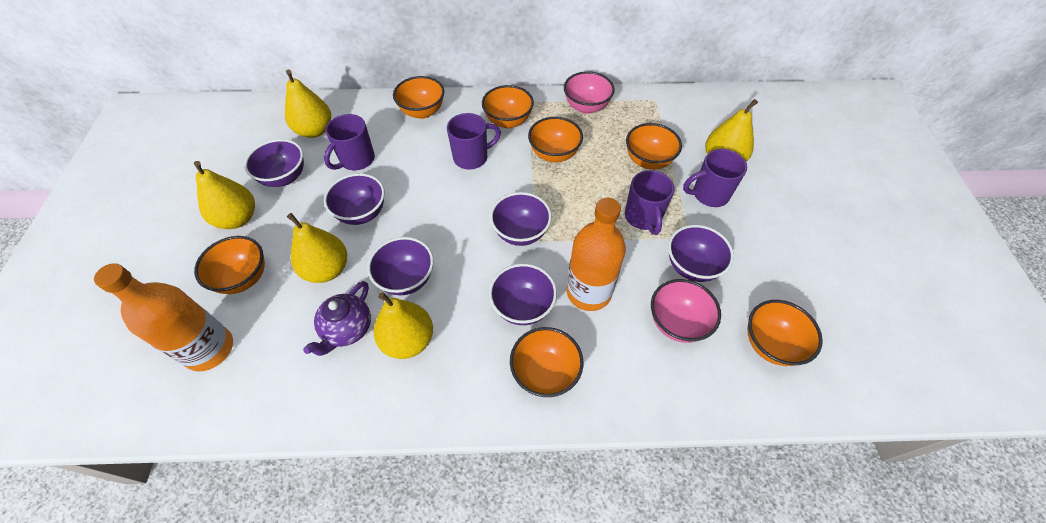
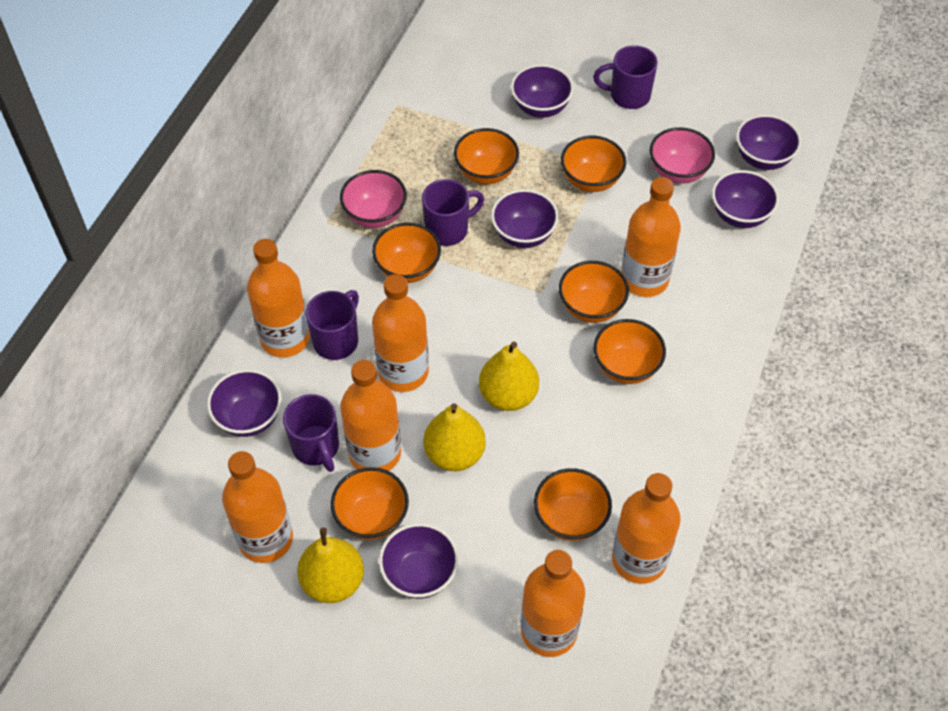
orange bottle: [94,263,233,372] [567,198,626,311] = 2 -> [222,451,293,563] [247,239,310,357] [340,360,401,471] [372,274,429,392] [521,550,585,657] [612,473,681,584] [621,177,681,297] = 7
purple teapot: [303,281,371,356] = 1 -> none = 0
yellow pear: [194,161,255,229] [285,70,331,138] [287,213,347,283] [374,292,433,359] [705,99,758,162] = 5 -> [297,527,364,603] [423,403,486,471] [479,342,539,411] = 3

